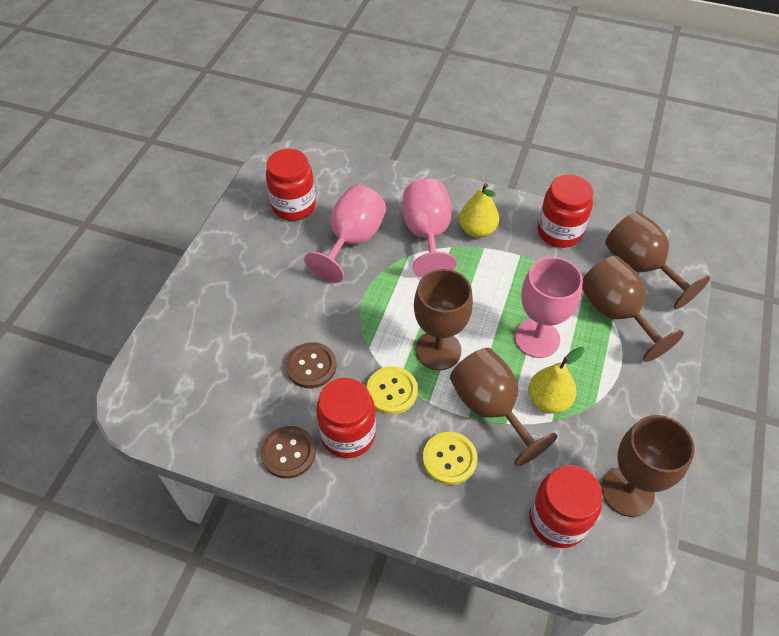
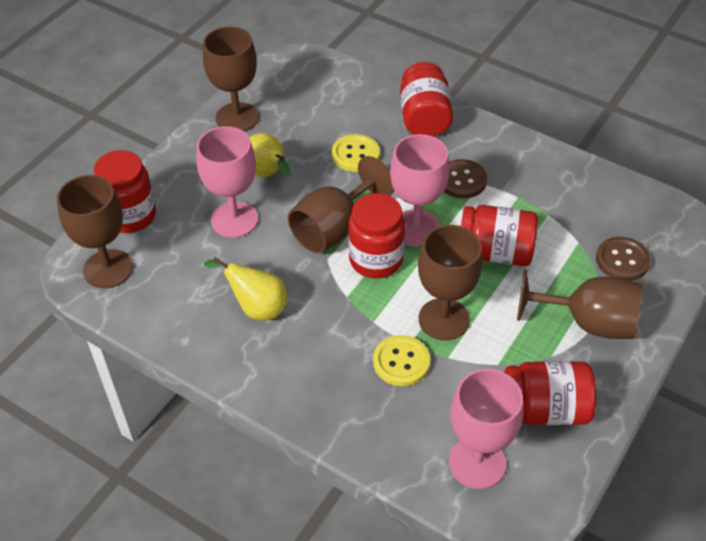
red jar: [266,149,316,221] [316,378,376,458] [529,465,603,548] [538,175,593,248] = 4 -> [93,150,156,233] [348,193,405,278] [400,62,453,137] [461,205,538,266] [504,361,596,425] = 5

